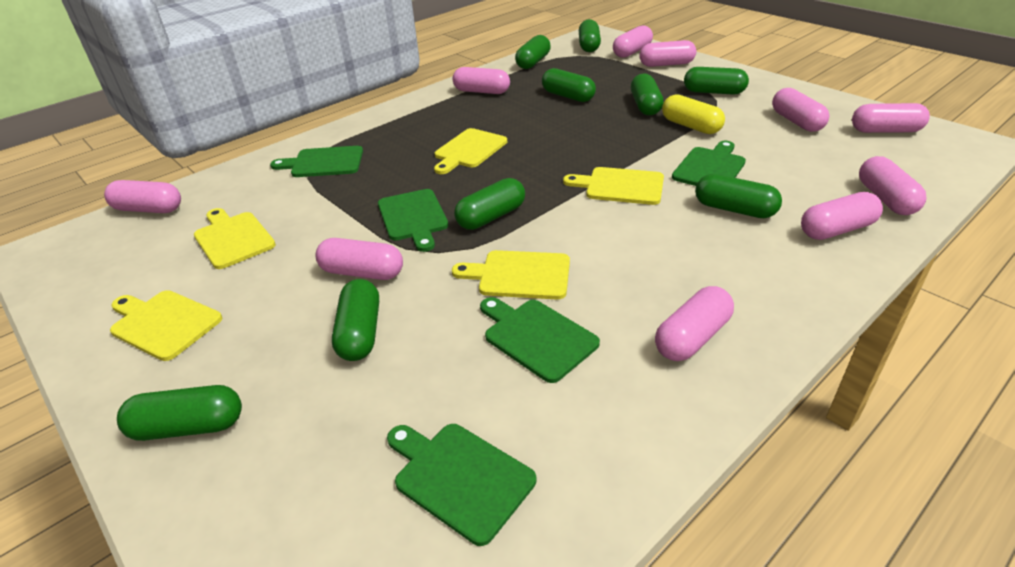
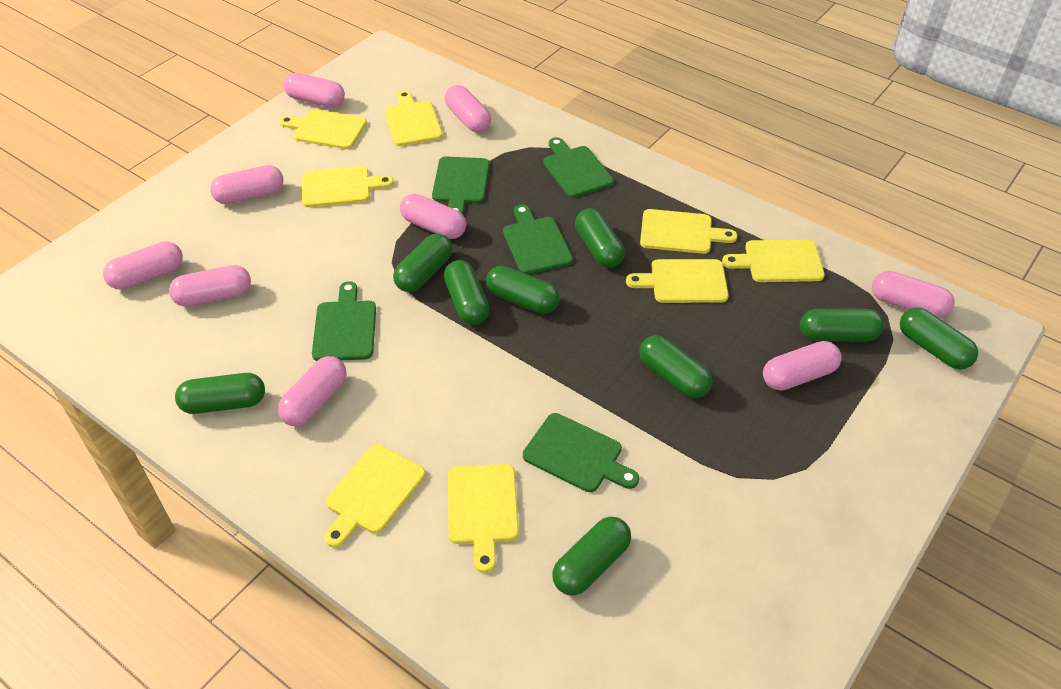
pink capsule: [104,180,181,213] [316,238,403,280] [452,67,510,94] [613,25,653,58] [639,40,696,67] [655,286,734,361] [772,88,830,132] [801,192,883,240] [852,103,930,133] [859,156,927,215] = 10 -> [103,241,183,290] [169,265,251,307] [210,165,284,204] [278,356,347,426] [283,73,345,108] [400,193,466,239] [445,85,491,133] [763,341,842,391] [872,271,955,318] = 9
yellow capsule: [662,94,725,134] = 1 -> none = 0
yellow cutting board: [110,290,222,361] [194,208,276,269] [434,128,507,174] [452,250,570,299] [563,167,664,205] = 5 -> [279,109,367,149] [302,166,394,207] [324,444,425,548] [385,91,443,146] [448,464,519,573] [626,259,729,303] [640,209,737,254] [722,240,825,282] = 8

